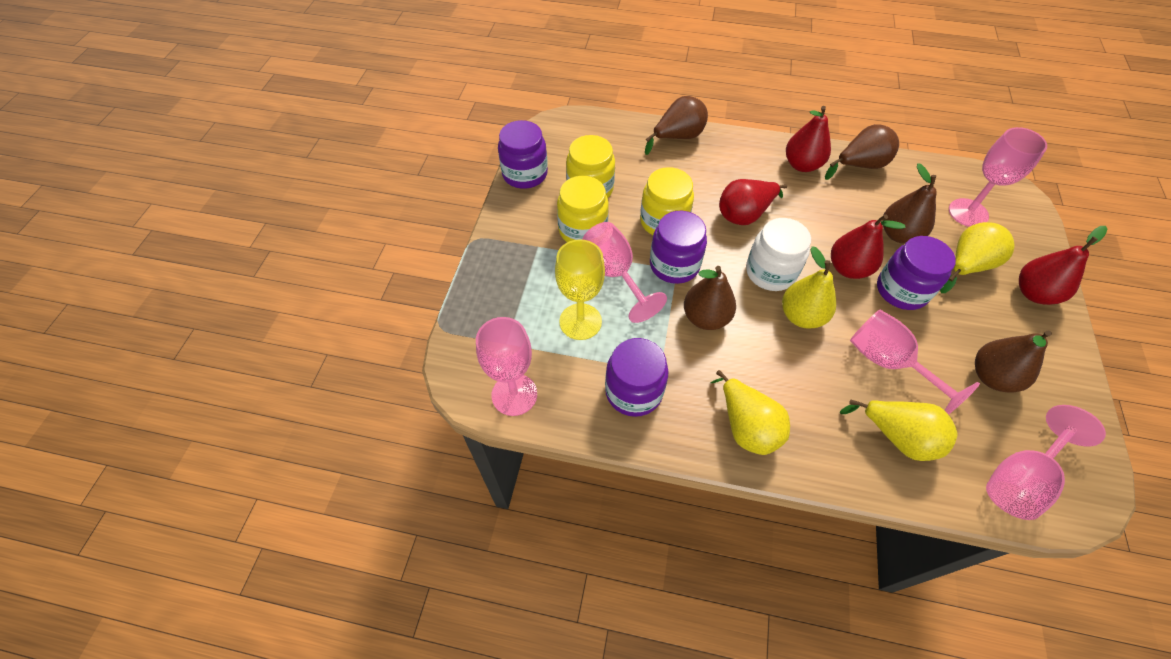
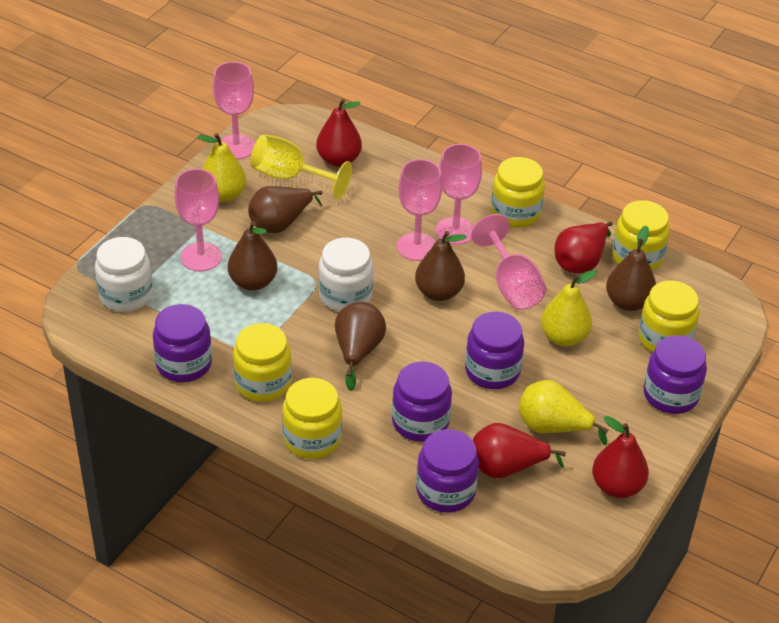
purple jar: [498,120,548,189] [605,338,668,417] [650,211,707,284] [877,236,956,310] = 4 -> [153,304,212,382] [392,361,452,442] [416,429,479,513] [465,311,524,389] [644,335,707,414] = 5
white jar: [746,218,811,291] = 1 -> [95,237,153,312] [318,238,373,312] = 2
yellow jar: [557,176,609,242] [566,135,615,198] [640,167,694,235] = 3 -> [233,323,292,402] [282,378,342,459] [491,157,545,228] [612,200,670,271] [638,280,699,353] = 5
yellow pear: [710,370,790,455] [782,246,836,329] [840,399,957,461] [940,222,1015,293] = 4 -> [197,133,246,202] [519,380,609,445] [541,270,597,347] = 3

